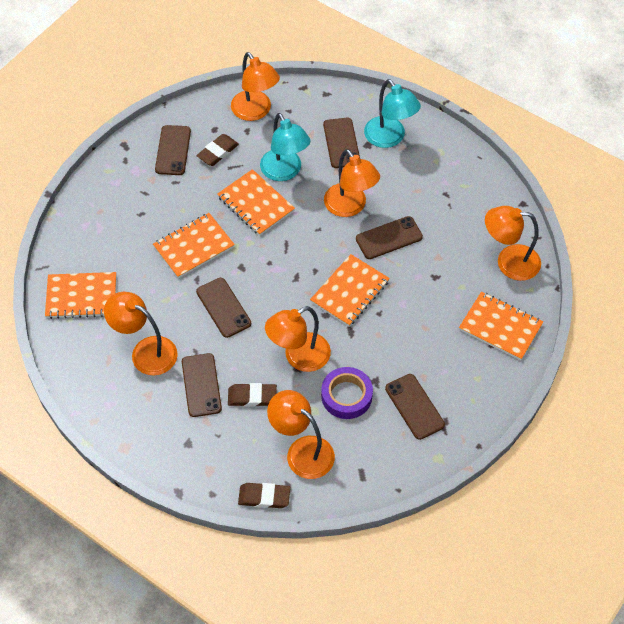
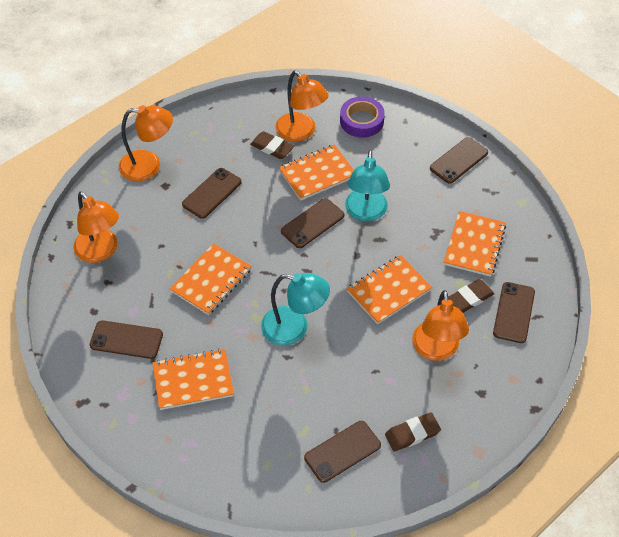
orange lamp: [104,292,178,375] [231,52,280,121] [265,306,331,372] [267,390,335,479] [324,149,380,217] [485,206,541,281] = 6 -> [73,191,119,263] [119,105,173,182] [275,70,329,142] [412,290,469,361] = 4

